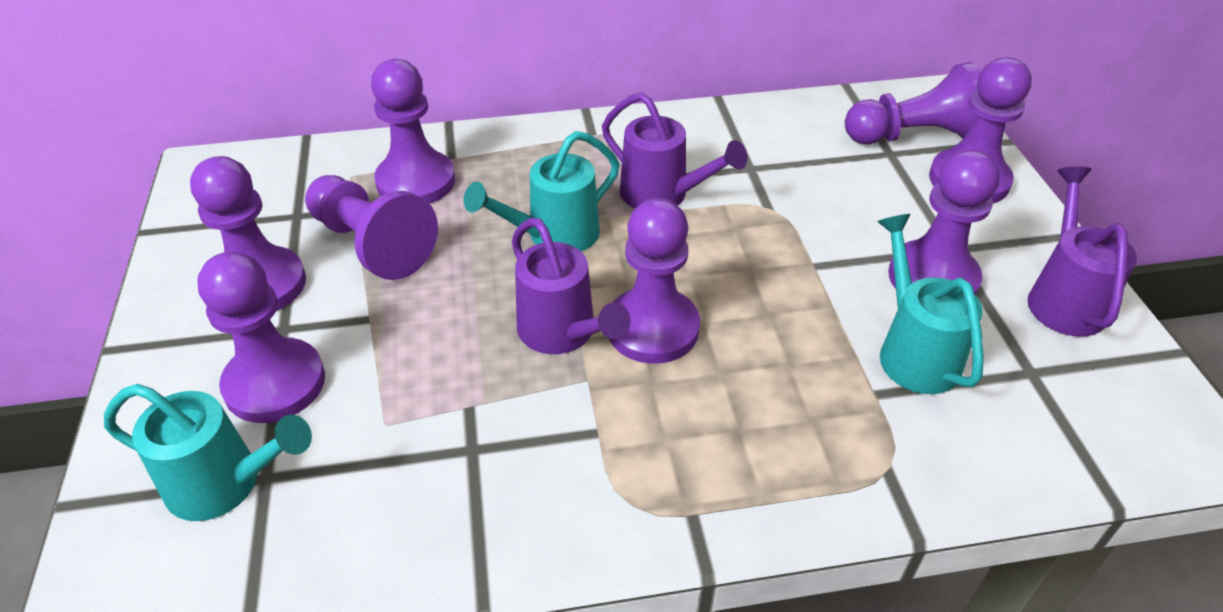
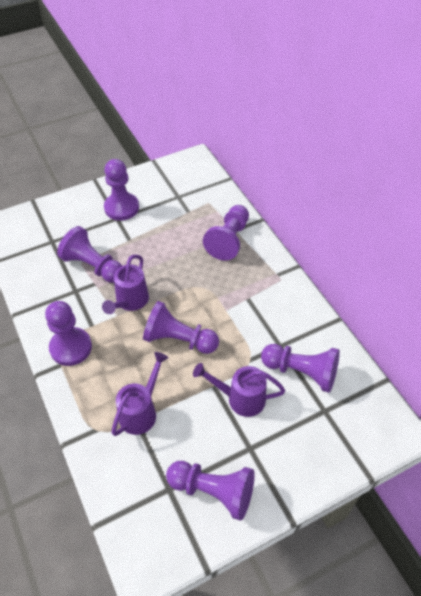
purple pawn: [190,156,306,311] [197,251,325,423] [305,175,438,280] [371,59,455,204] [609,198,700,364] [845,62,981,144] [888,150,1000,295] [929,57,1032,204] = 8 -> [45,301,92,366] [57,226,122,283] [104,159,139,221] [143,301,219,354] [166,461,255,521] [203,205,249,261] [261,344,340,393] = 7
turquoise watering can: [104,384,312,521] [464,131,619,252] [877,214,984,394] = 3 -> none = 0

